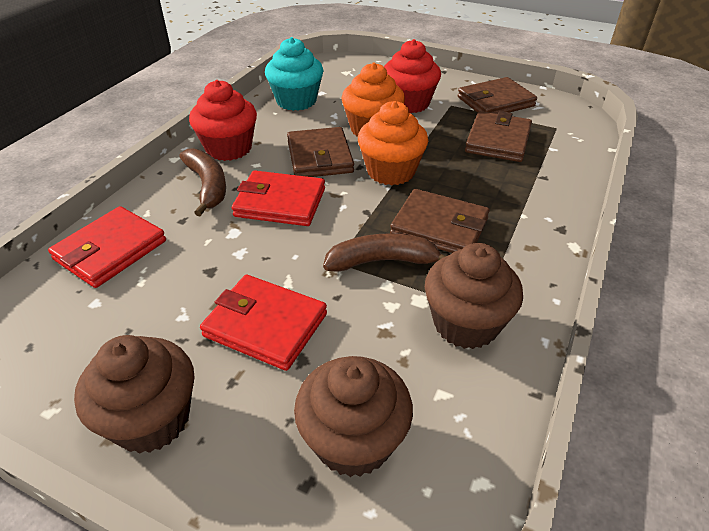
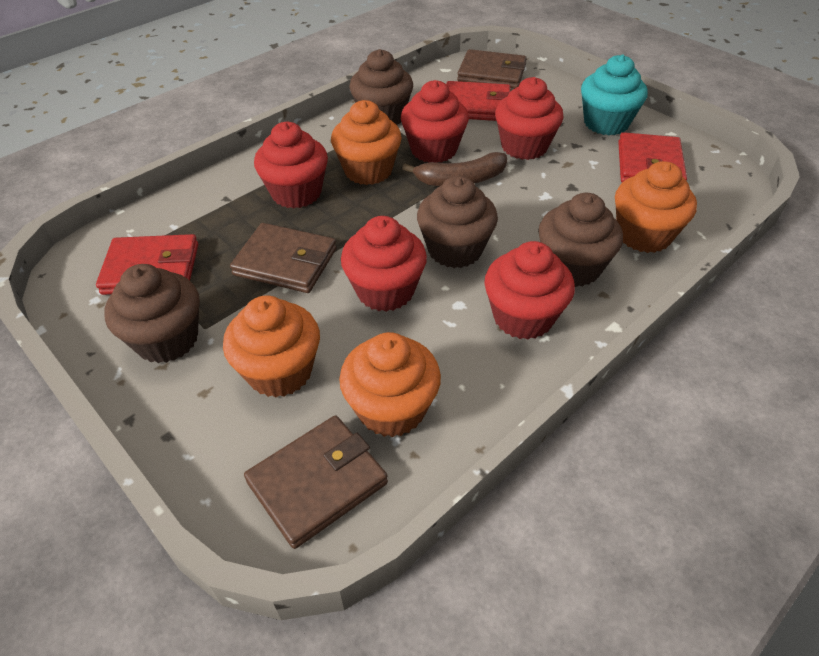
brown banana: [179,149,226,216] [323,233,446,272] = 2 -> [402,152,507,186] = 1
brown cupcake: [74,335,194,454] [294,356,413,477] [425,243,523,349] = 3 -> [104,264,200,363] [349,49,413,125] [417,176,498,268] [538,193,623,287] = 4
brown wallet: [287,127,354,177] [390,189,490,253] [458,77,537,114] [465,111,532,162] = 4 -> [230,223,337,293] [244,415,388,549] [457,49,527,89] = 3
orange cupcake: [341,62,405,137] [358,101,428,185] = 2 -> [223,295,320,398] [331,100,402,185] [339,332,441,437] [615,161,697,253] = 4
red cupcake: [189,80,257,161] [384,39,441,113] = 2 -> [254,122,328,209] [341,216,427,312] [401,80,469,163] [484,241,575,340] [495,77,564,160] = 5

